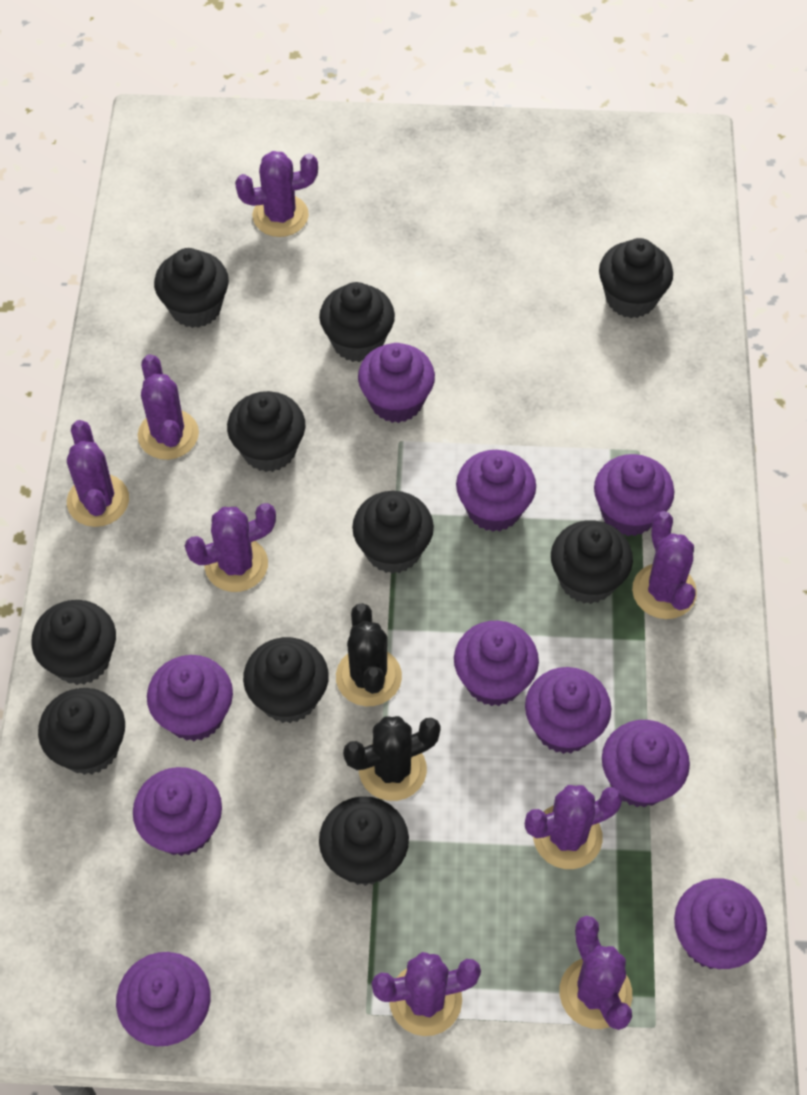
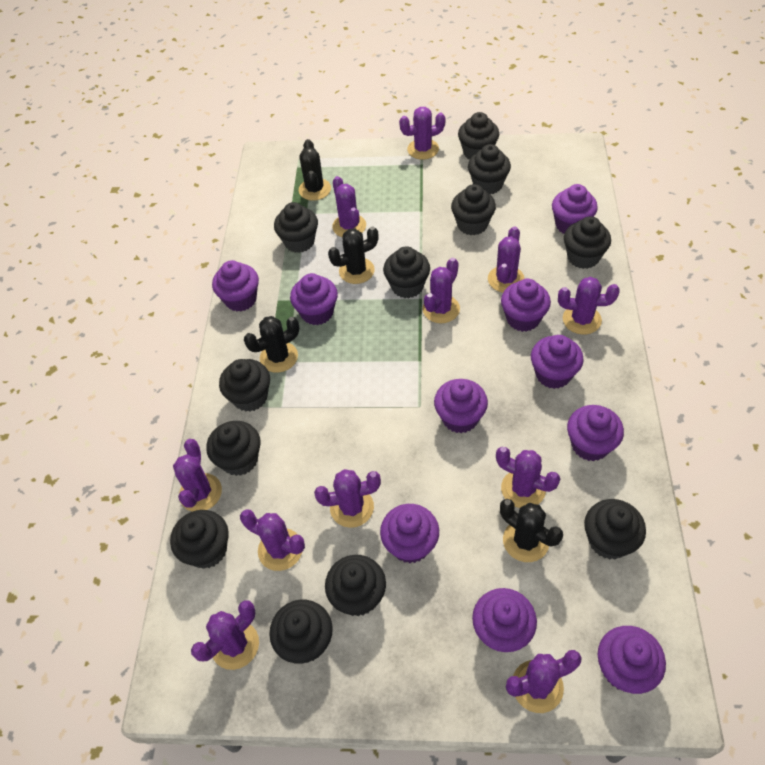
black cactus: [336,603,402,706] [343,716,441,801] = 2 -> [244,316,299,373] [299,139,331,201] [328,227,379,284] [500,499,563,562] = 4
black cupcake: [31,600,116,685] [38,688,125,775] [154,248,229,328] [227,391,305,472] [243,637,329,723] [319,282,395,362] [319,796,409,886] [352,491,434,574] [551,520,633,604] [599,238,673,318] = 10 -> [170,510,229,569] [206,421,260,476] [219,359,270,412] [269,600,333,663] [274,202,318,253] [325,555,386,616] [383,246,430,298] [451,184,496,235] [458,112,499,159] [468,144,511,194] [564,216,611,269] [584,499,646,560] = 12
purple cactus: [67,420,129,527] [138,354,199,460] [185,503,276,592] [235,151,318,237] [372,952,481,1036] [525,785,623,869] [560,916,632,1030] [632,511,697,619] = 8 -> [173,439,222,512] [191,600,259,670] [240,509,305,571] [314,469,381,528] [332,176,366,238] [399,107,446,160] [422,258,460,323] [488,226,525,293] [496,447,560,508] [506,650,582,713] [558,277,620,335] = 11

